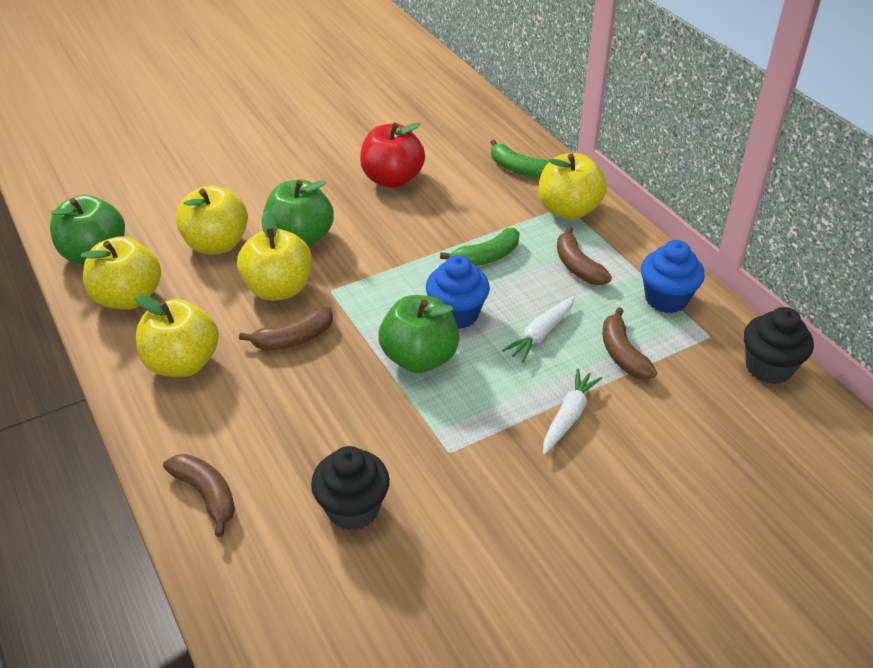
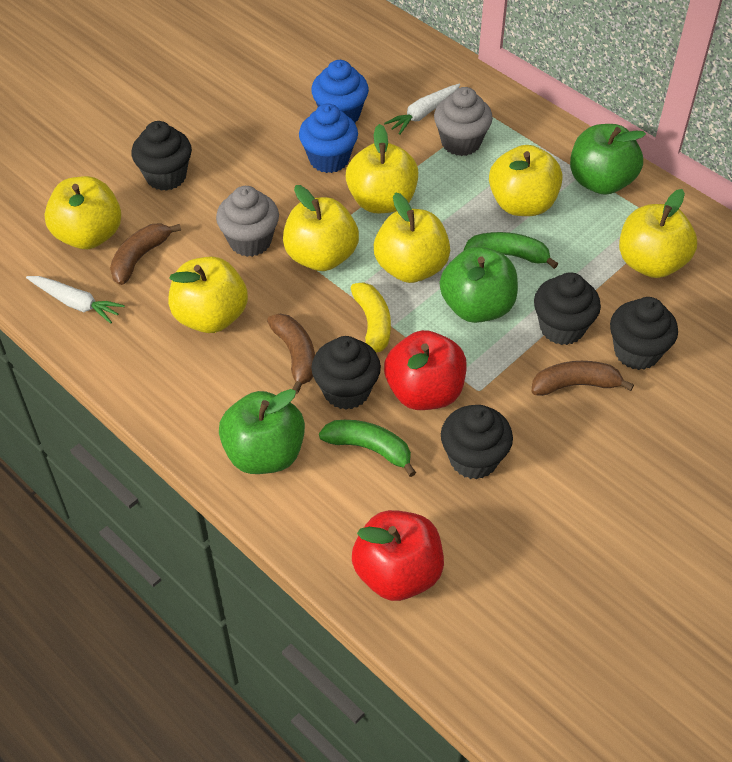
black cupcake: [311,446,390,530] [744,307,814,384] = 2 -> [131,121,192,191] [311,336,381,410] [441,405,513,479] [534,272,601,345] [610,297,678,370] = 5
brown banana: [163,454,235,537] [239,307,333,350] [557,226,612,285] [603,307,657,380] = 4 -> [110,223,181,285] [267,314,315,394] [532,361,634,396] = 3
grey cupcake: none = 0 -> [216,186,279,257] [434,87,493,156] = 2
red apple: [360,123,425,188] = 1 -> [352,510,444,601] [384,330,467,410] = 2
yellow apple: [81,236,161,310] [135,294,219,377] [175,185,248,255] [237,210,312,301] [539,153,607,220] = 5 -> [44,176,121,249] [168,256,248,333] [283,185,359,271] [346,124,418,213] [374,192,450,283] [489,145,563,216] [619,189,697,278] = 7
yellow banana: none = 0 -> [351,283,391,353] = 1

